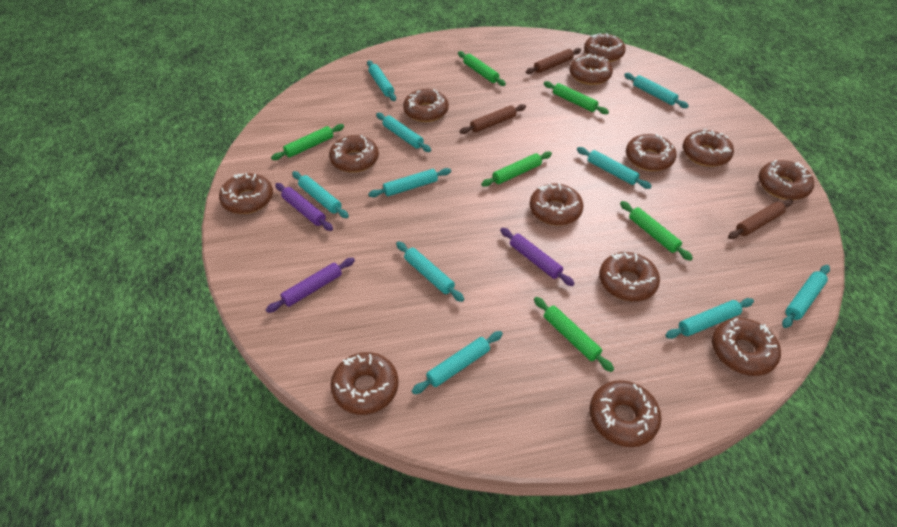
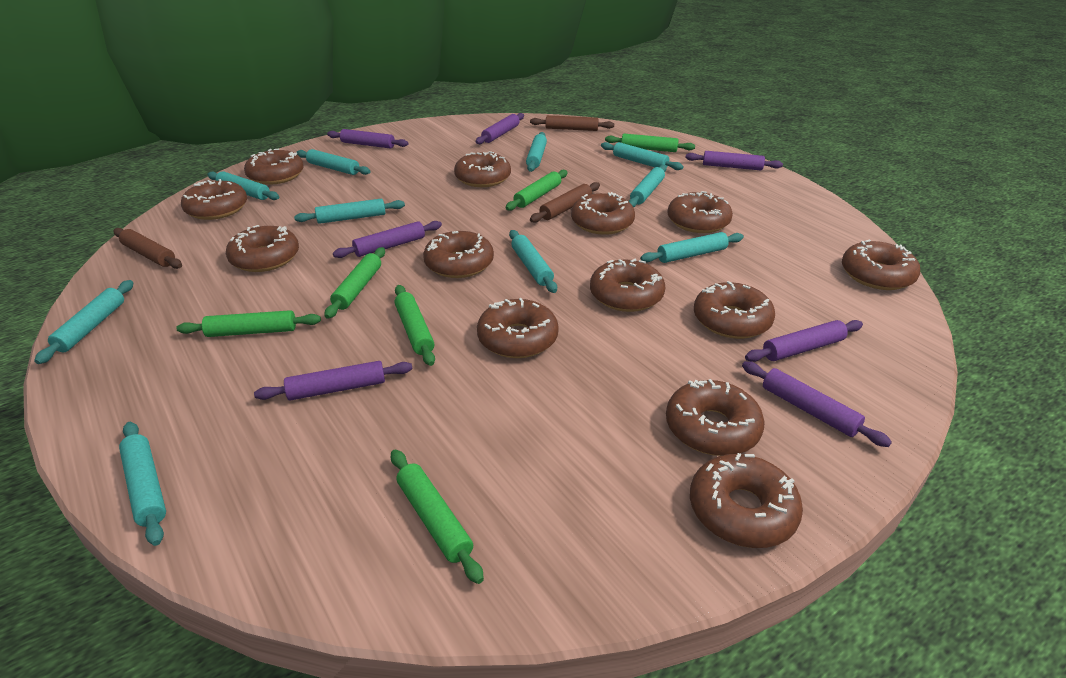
purple rolling pin: [266,258,355,313] [275,183,333,231] [500,228,574,286] = 3 -> [254,361,413,401] [327,129,408,149] [333,221,442,258] [476,113,524,144] [685,151,783,170] [742,361,892,447] [745,320,863,362] = 7

